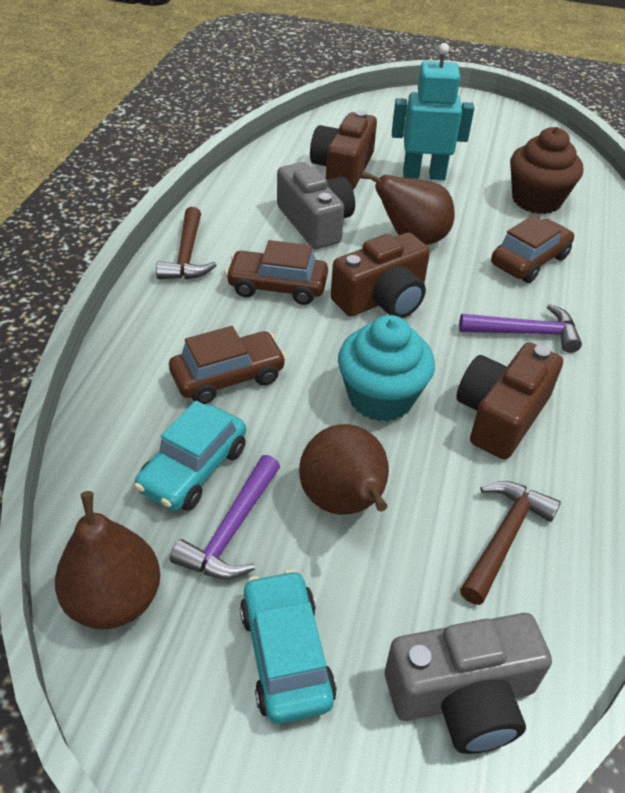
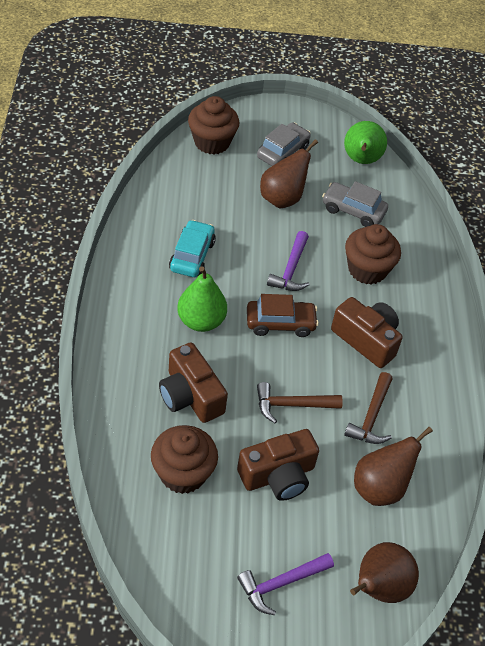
brown car: [169,326,287,404] [225,240,328,305] [491,215,574,283] = 3 -> [247,294,319,337] = 1
brown cupcake: [510,127,583,214] = 1 -> [151,425,218,494] [188,96,239,154] [345,224,401,285] = 3
green pear: none = 0 -> [177,266,227,332] [344,121,387,164] = 2
grey camera: [277,162,355,249] [385,613,552,754] = 2 -> none = 0
grey car: none = 0 -> [257,122,311,166] [322,181,388,227] = 2
turquoise car: [134,401,246,511] [240,569,337,724] = 2 -> [169,220,216,277] = 1
turquoise cupcake: [338,315,435,422] = 1 -> none = 0
turquoise robot: [392,43,474,180] = 1 -> none = 0

